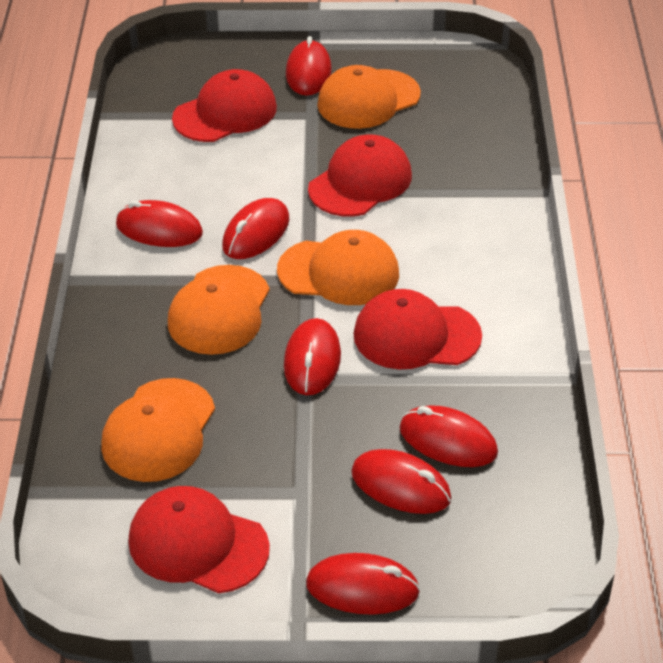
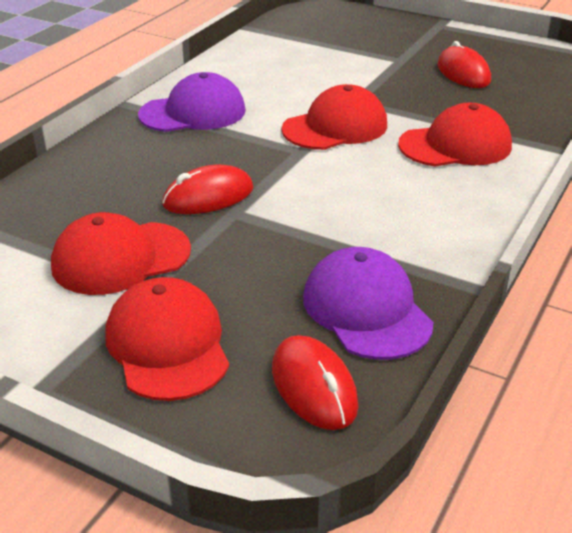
orange cap: [101,378,215,482] [168,265,270,355] [277,230,399,305] [317,65,421,129] = 4 -> none = 0
purple cap: none = 0 -> [138,72,246,132] [303,247,434,360] = 2
red mouse: [116,200,203,247] [222,198,289,259] [284,318,341,395] [286,36,332,96] [306,553,420,615] [351,449,451,514] [400,405,498,467] = 7 -> [162,164,253,214] [272,335,358,430] [437,41,491,88] = 3

